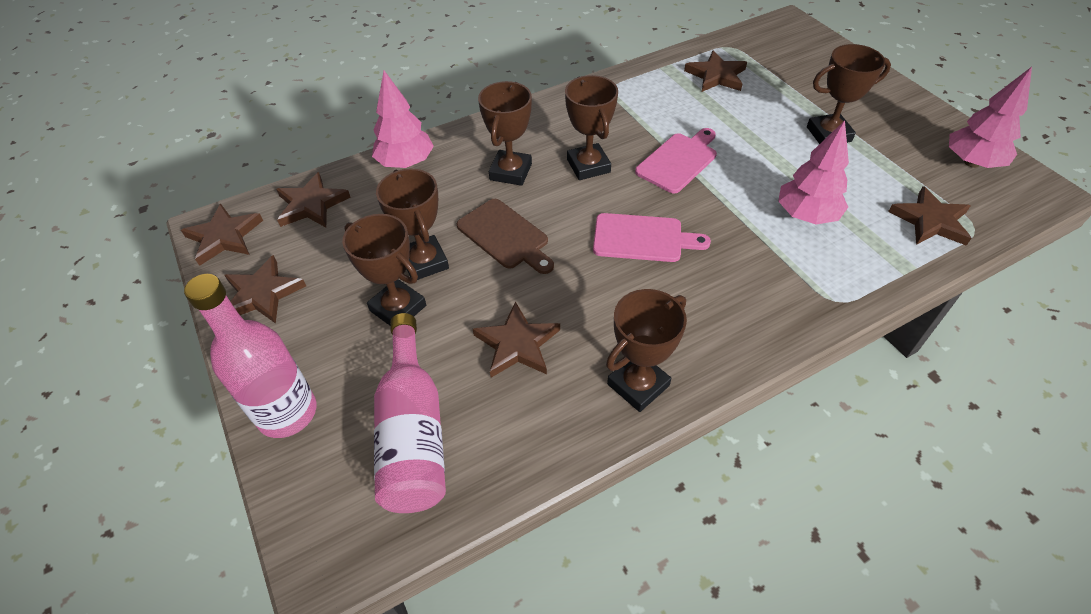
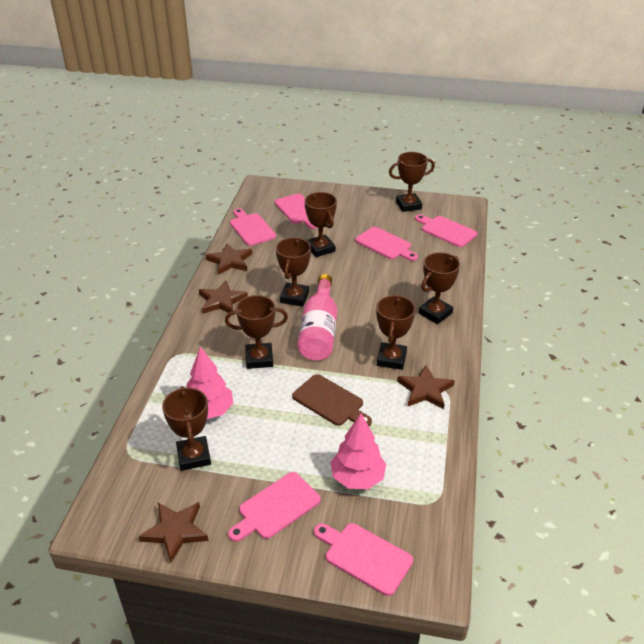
brown star: [181,204,263,266] [224,255,306,324] [276,172,351,227] [473,301,560,378] [684,50,747,92] [888,186,972,246] = 6 -> [138,502,209,563] [199,281,248,314] [206,243,252,275] [397,365,455,409] = 4
brown trophy: [342,214,426,325] [376,169,449,280] [478,81,532,186] [565,75,618,180] [606,289,687,412] [807,44,891,144] = 6 -> [162,386,211,471] [225,295,288,369] [276,238,311,307] [304,192,337,257] [376,295,416,370] [389,152,435,212] [418,252,460,324] = 7
pink bottle: [184,274,316,438] [374,313,446,513] = 2 -> [297,274,337,360] = 1
pink cutting board: [593,213,711,262] [635,128,717,194] = 2 -> [228,472,321,542] [230,208,276,246] [274,194,317,229] [314,523,413,596] [355,227,418,261] [415,215,477,247] = 6
pink tree: [372,71,434,168] [778,120,849,225] [949,67,1032,168] = 3 -> [186,347,233,419] [330,413,386,489] = 2

